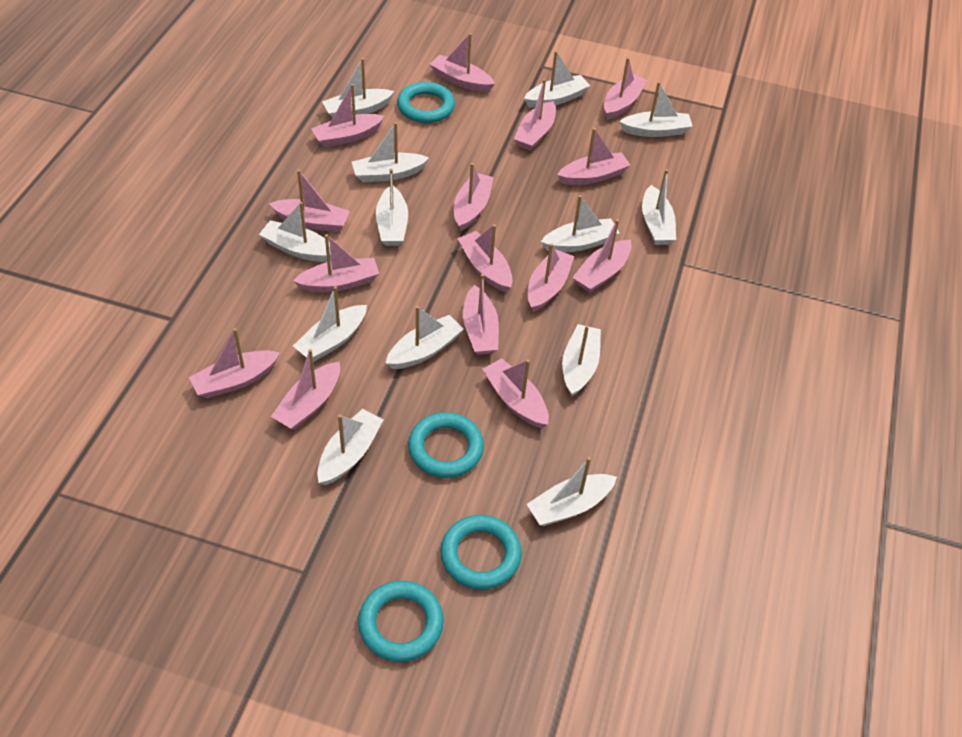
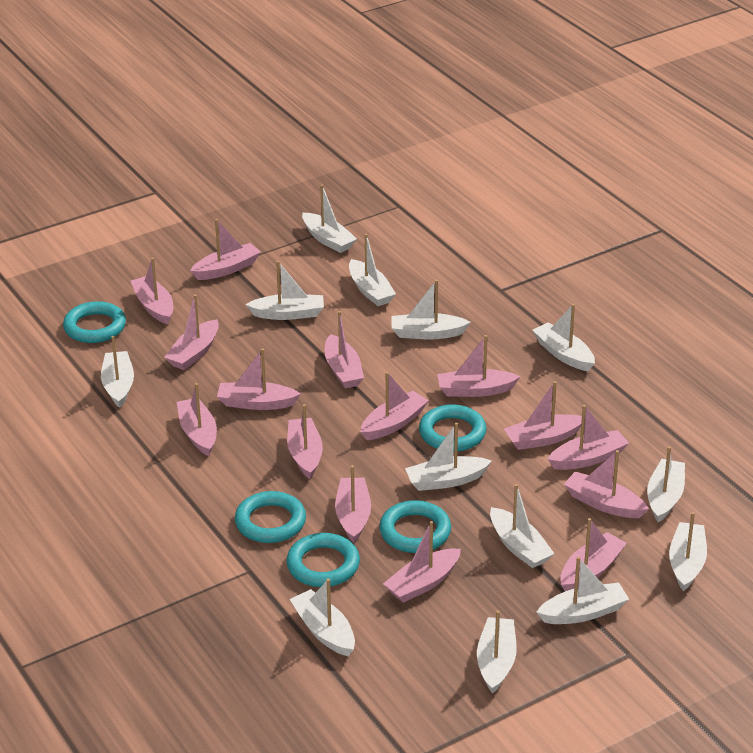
turquoise ring: [358,581,444,662] [397,82,455,123] [408,412,484,478] [440,515,522,590] = 4 -> [63,301,126,343] [235,491,306,543] [286,533,360,587] [379,500,451,553] [419,404,487,452] = 5

